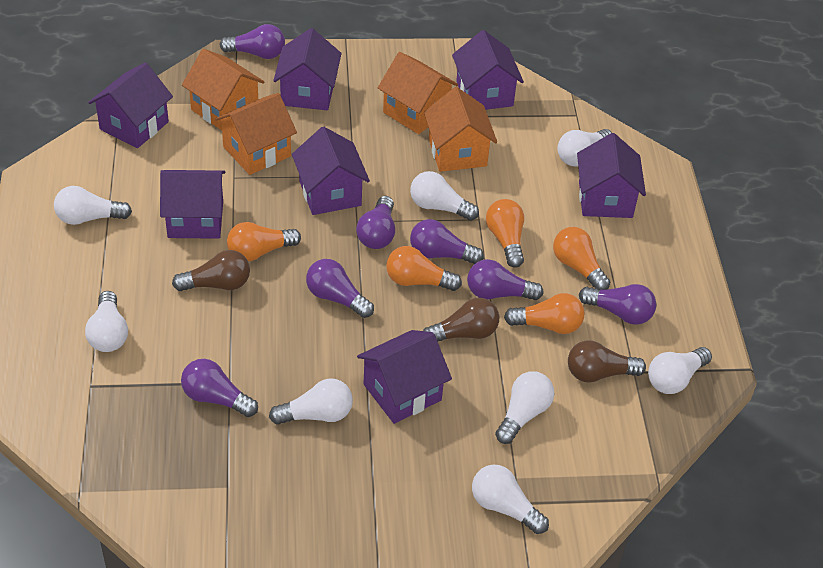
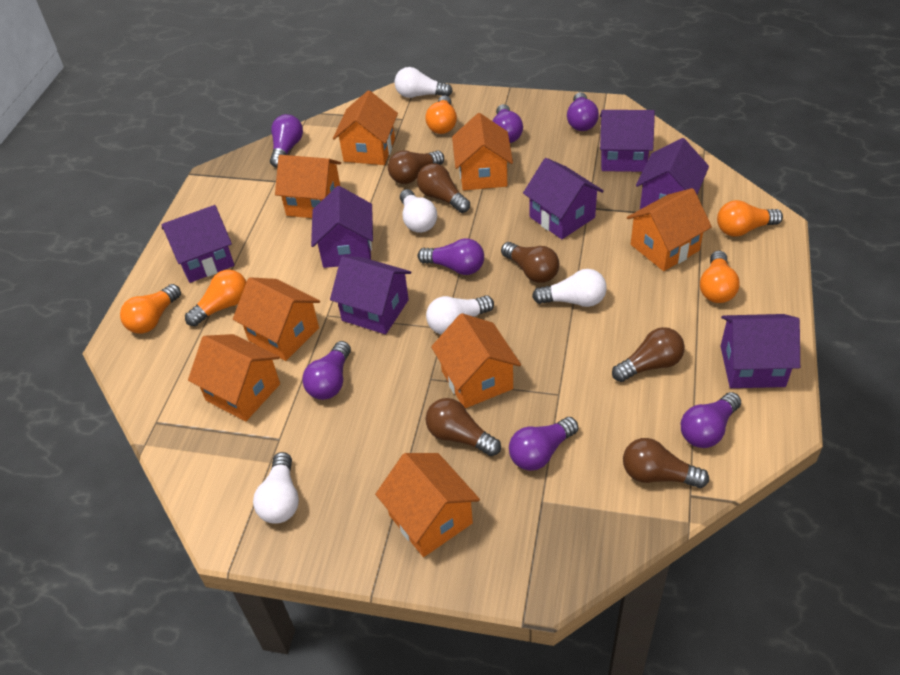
brown light bulb: [172,250,250,291] [423,298,499,341] [568,340,646,383] = 3 -> [388,151,444,184] [417,163,470,213] [426,398,501,456] [501,242,559,283] [612,327,685,382] [623,438,709,488] = 6
orange house: [182,49,264,130] [215,93,297,175] [378,52,458,134] [424,87,497,172] = 4 -> [188,334,280,421] [233,277,320,361] [275,155,341,218] [333,90,398,165] [375,453,480,557] [431,313,521,408] [452,113,513,190] [627,188,712,271] = 8
white light bulb: [54,186,132,225] [85,291,128,352] [269,378,353,425] [410,171,479,221] [472,465,549,534] [495,371,555,444] [558,129,612,167] [648,347,712,394] = 8 -> [253,452,299,524] [394,67,453,98] [400,189,437,233] [426,295,494,335] [532,269,607,307] = 5

